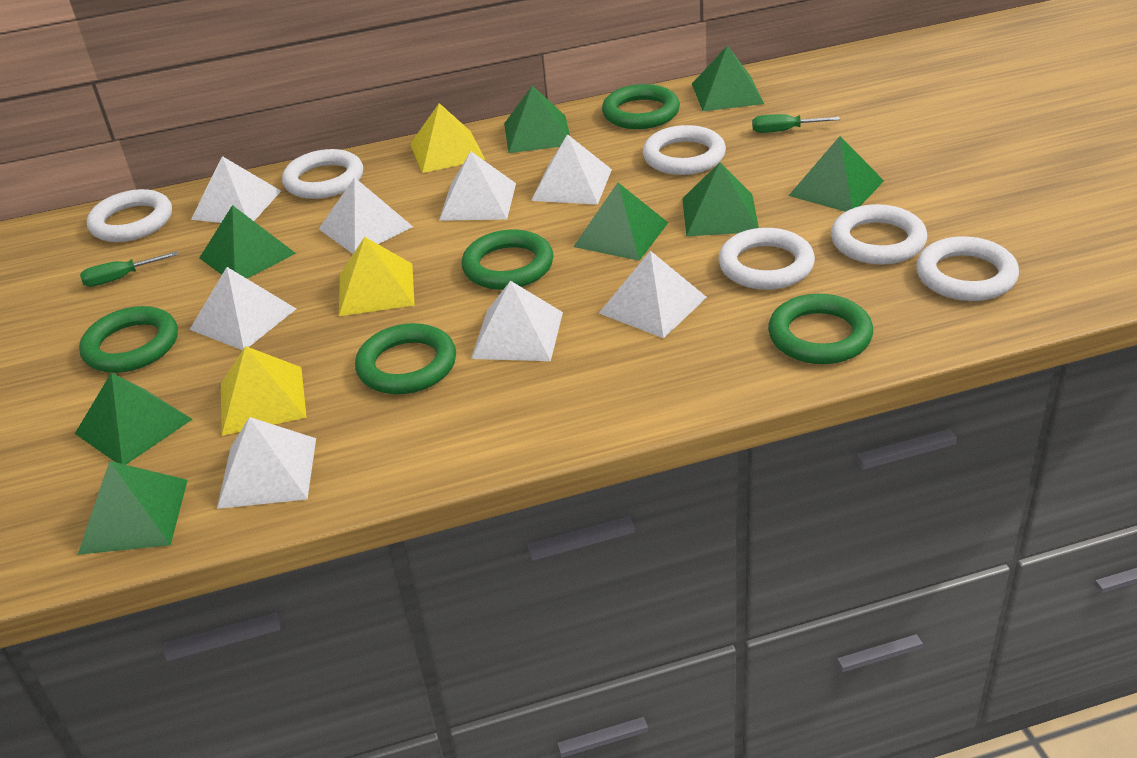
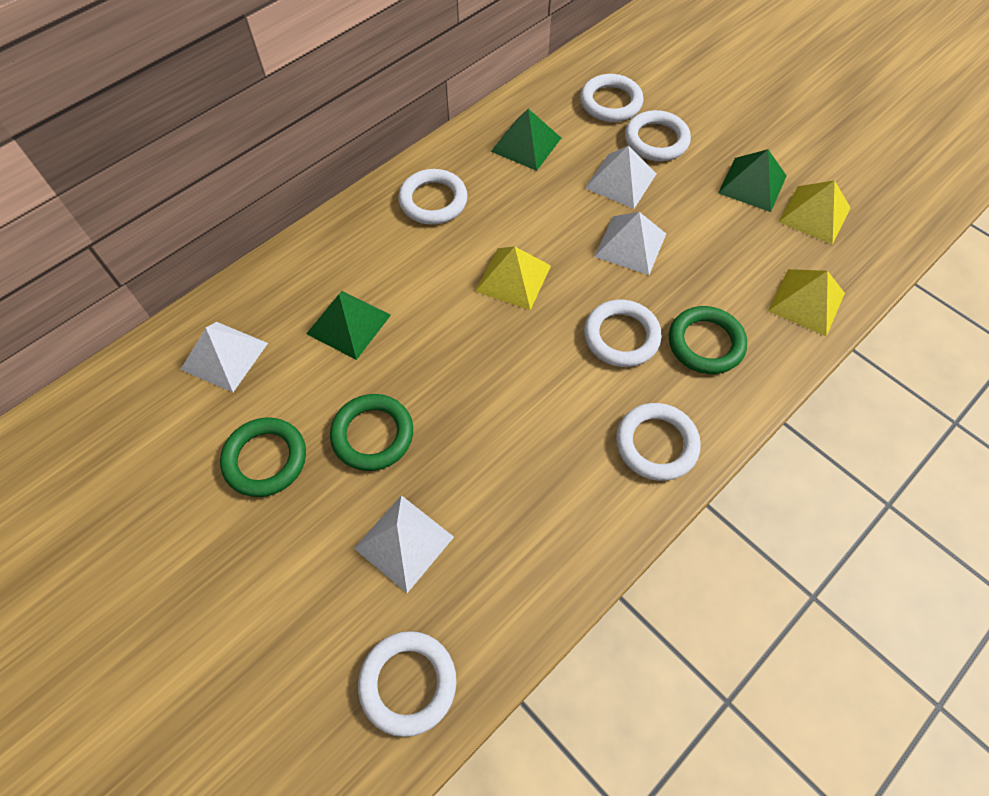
green pyramid: [75,372,193,465] [78,461,188,555] [200,205,296,279] [504,86,570,153] [573,183,668,261] [682,162,759,236] [692,45,764,111] [788,136,884,212] = 8 -> [306,291,391,360] [491,109,561,171] [718,149,787,212] = 3
green ring: [79,306,178,373] [355,323,456,394] [461,229,553,290] [602,84,680,129] [768,294,873,364] = 5 -> [220,417,306,497] [330,394,413,471] [669,306,747,374] = 3
green screwdriver: [80,251,178,287] [752,114,840,133] = 2 -> none = 0
white pyramid: [189,267,296,350] [191,156,281,223] [217,417,316,509] [319,177,413,254] [439,151,516,221] [471,281,563,361] [531,134,612,205] [599,251,707,338] = 8 -> [180,322,268,392] [354,495,454,593] [585,146,657,209] [594,212,666,275] = 4

